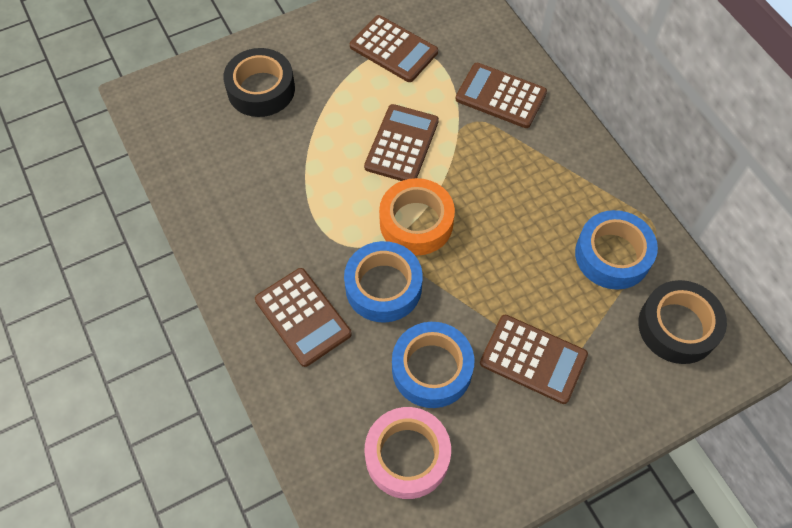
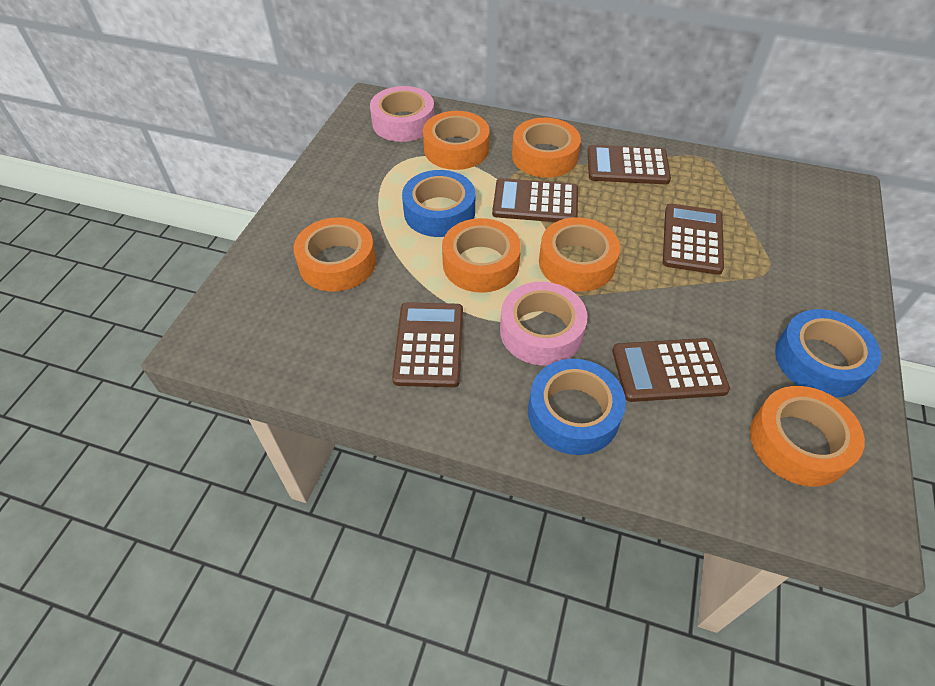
black tape: [223,48,295,117] [638,280,727,364] = 2 -> none = 0
orange tape: [379,178,455,256] = 1 -> [294,217,376,292] [423,111,490,170] [442,218,521,293] [512,118,581,178] [539,217,620,291] [750,386,865,487] = 6
pink tape: [365,407,451,499] = 1 -> [370,86,434,142] [500,282,587,366] = 2

